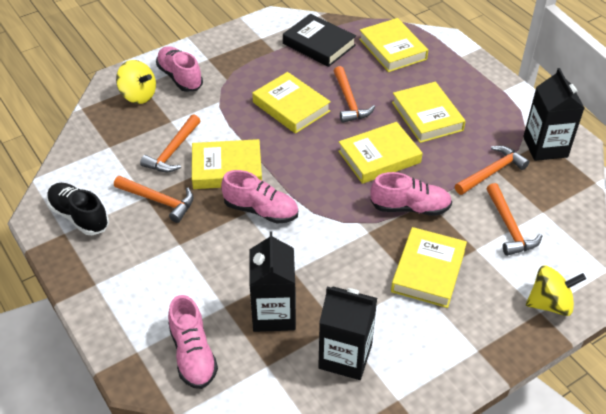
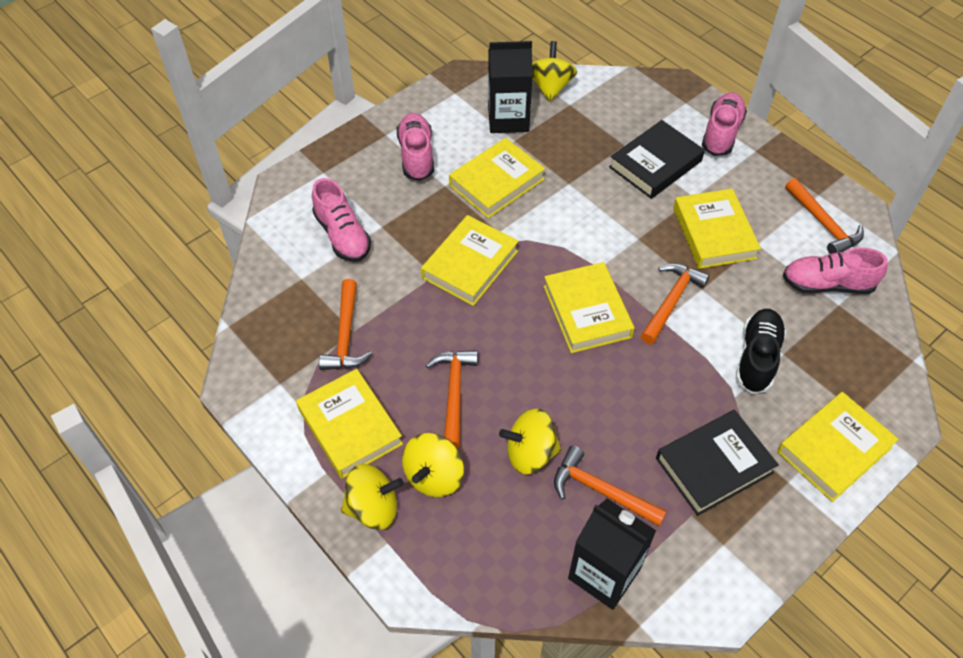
black book: [283,14,356,67] = 1 -> [609,120,705,199] [656,410,779,516] = 2
black carton: [249,232,296,332] [318,287,377,380] [523,68,584,161] = 3 -> [488,41,533,133] [568,498,656,610] = 2
yellow spinning top: [116,60,156,104] [526,265,586,316] = 2 -> [341,464,404,530] [402,433,464,497] [499,409,561,474] [532,41,577,102] = 4

